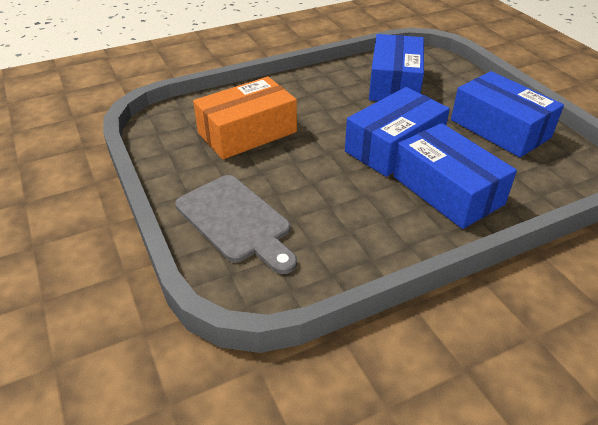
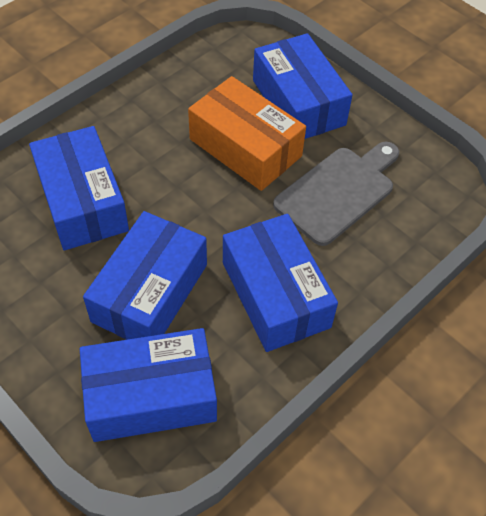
blue box: [345,87,450,177] [369,34,424,101] [393,123,517,229] [451,71,564,157] = 4 -> [29,126,129,250] [80,328,217,442] [83,211,207,340] [223,214,338,352] [253,33,353,139] = 5

